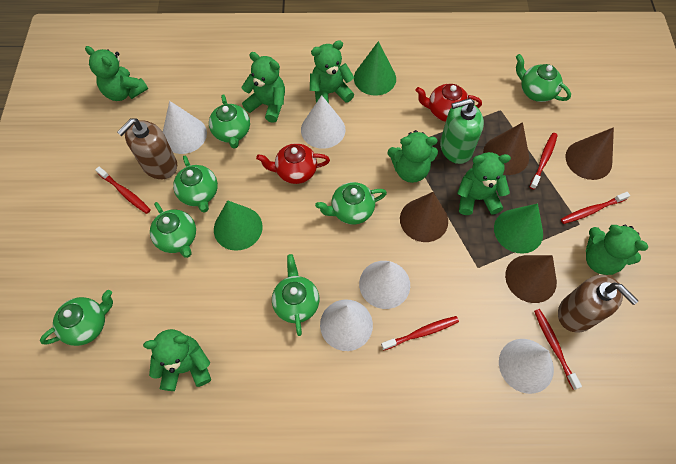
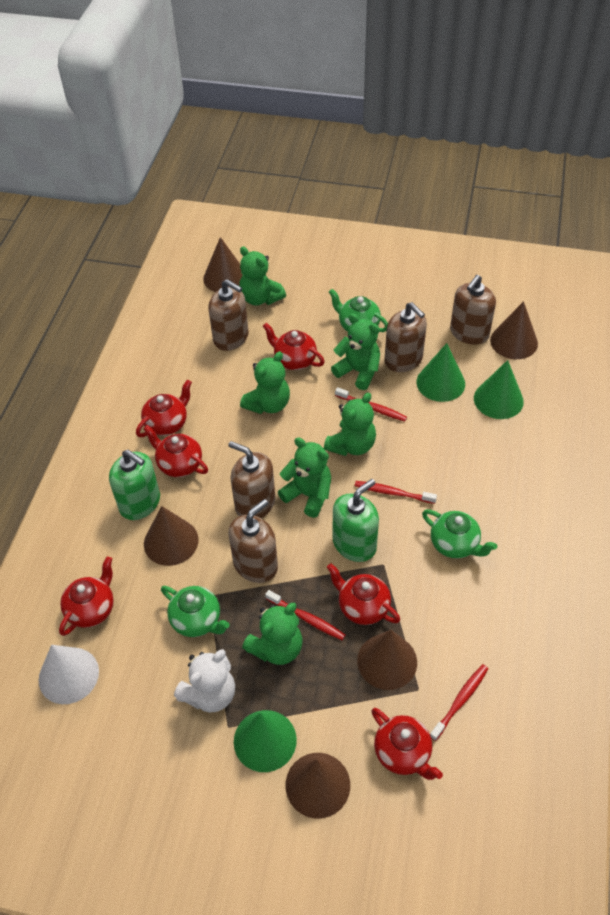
brown cone: [400,192,448,242] [483,122,529,175] [505,255,557,303] [565,127,614,180] = 4 -> [144,506,199,566] [203,237,243,292] [286,753,350,819] [357,630,417,690] [490,301,538,359] = 5
brown soap dispenser: [117,118,177,179] [558,275,638,333] = 2 -> [208,279,249,351] [228,441,275,518] [228,499,278,583] [385,302,427,372] [450,275,496,345] = 5
green soap dispenser: [440,98,484,164] = 1 -> [109,450,160,520] [333,479,379,562] = 2
green teapot: [40,290,113,346] [150,202,196,258] [173,156,218,213] [209,94,250,149] [272,254,319,336] [315,182,387,224] [516,54,571,102] = 7 -> [161,586,230,637] [329,289,388,332] [422,509,497,559] = 3
green teddy bear: [85,46,148,101] [143,329,211,391] [241,52,285,123] [310,40,354,103] [388,130,438,183] [457,152,511,215] [586,225,648,275] = 7 -> [239,246,286,305] [240,351,290,414] [242,603,303,665] [278,438,331,518] [324,392,376,456] [331,314,380,390] = 6
red teapot: [256,143,330,184] [415,84,482,122] = 2 -> [59,557,114,636] [136,380,192,437] [143,425,208,477] [263,323,325,370] [327,564,400,625] [371,708,443,780] = 6
red toothbrush: [95,167,151,214] [381,316,459,351] [530,133,558,189] [534,309,582,390] [561,192,630,224] = 5 -> [265,590,345,640] [335,387,407,421] [355,481,437,504] [430,664,488,741] = 4
white cone: [163,101,207,154] [301,95,345,149] [320,300,373,351] [359,261,410,309] [499,339,554,394] = 5 -> [39,645,99,704] = 1
white teddy bear: none = 0 -> [174,649,235,713] = 1

